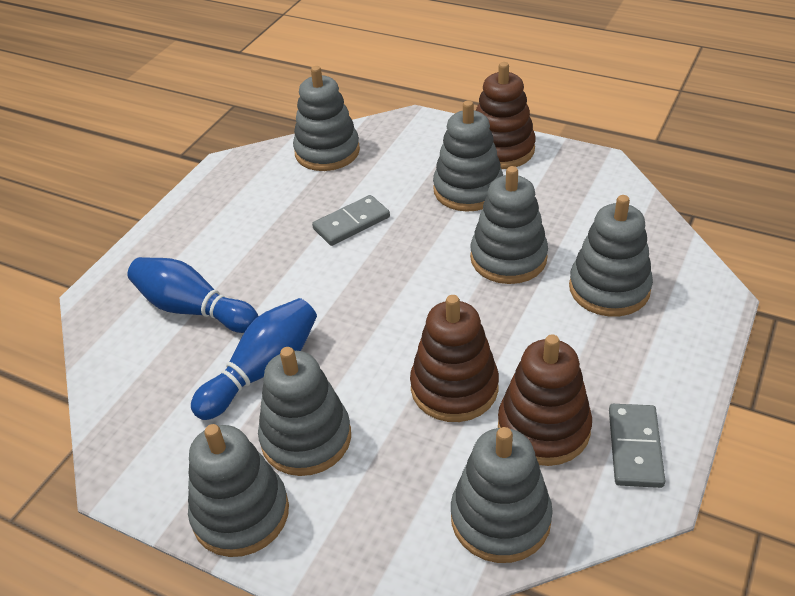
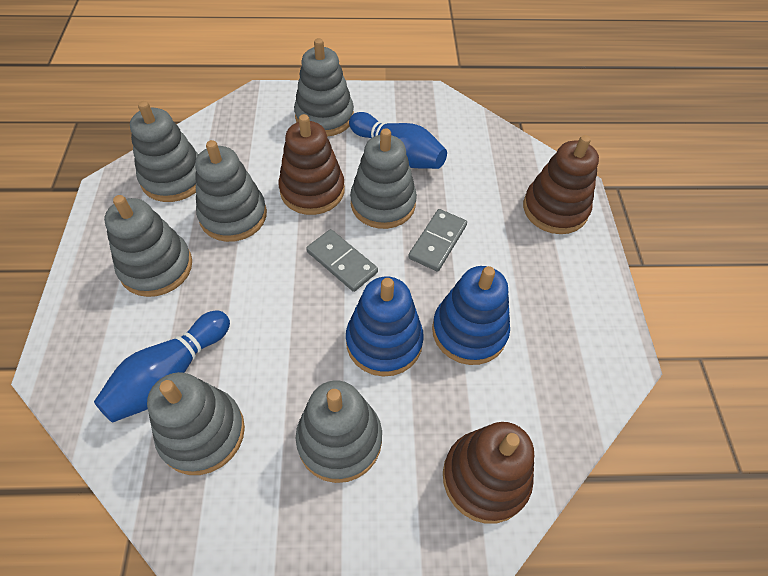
blue stacking toy: none = 0 -> [346,277,424,377] [432,266,510,365] = 2

